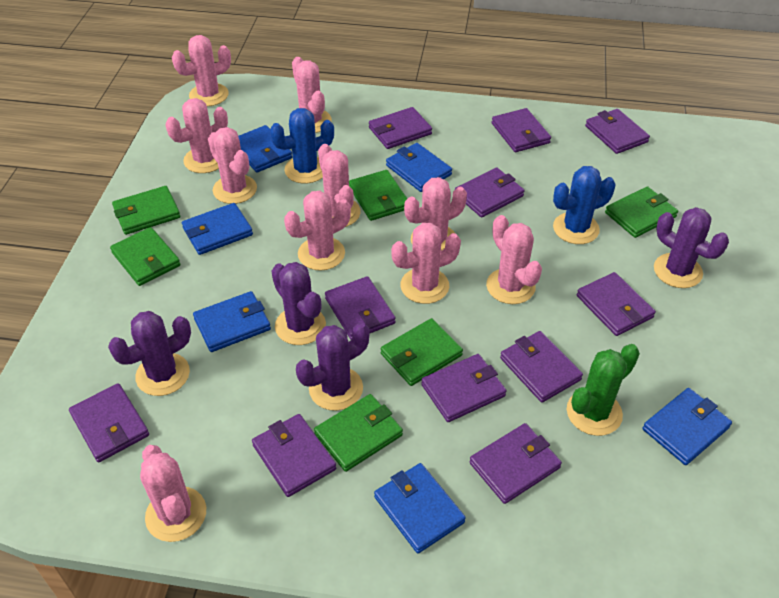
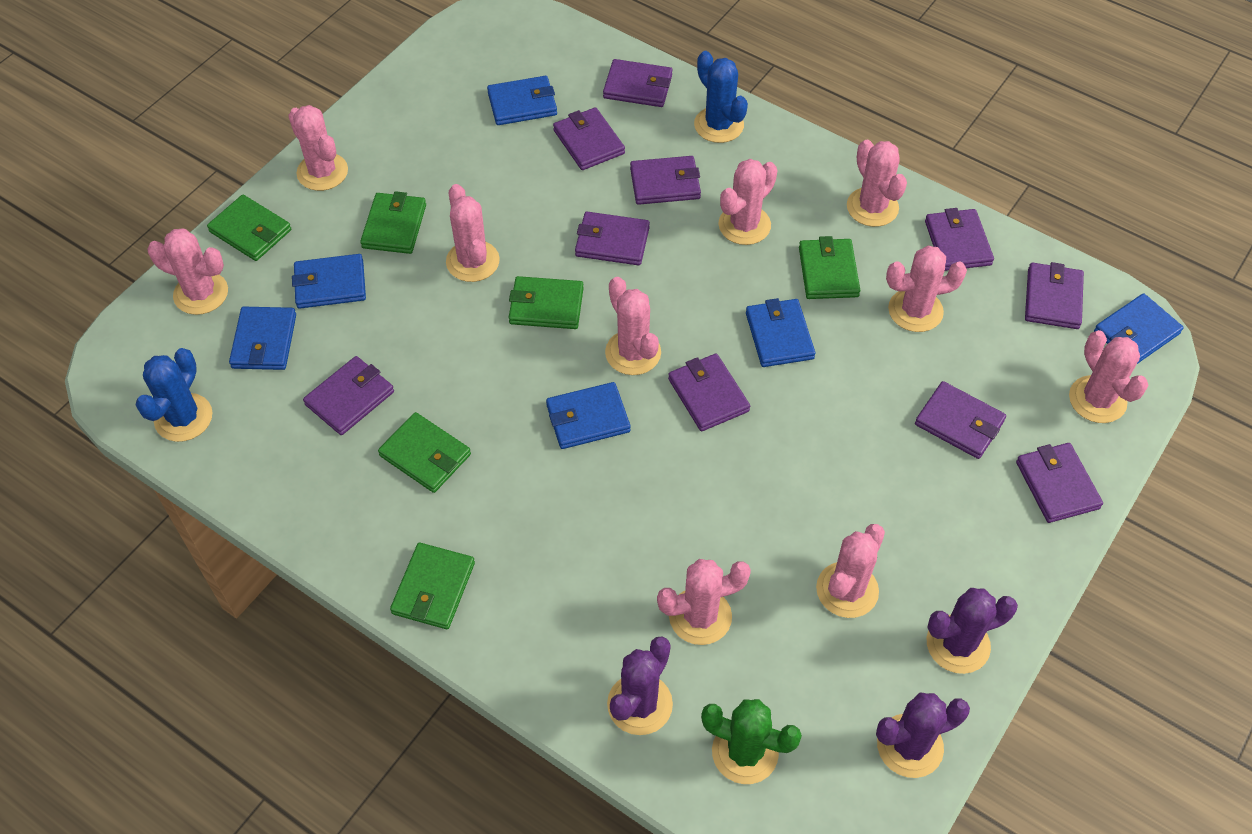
purple cactus: [108,311,191,396] [271,262,326,345] [296,322,370,411] [654,207,729,288] = 4 -> [607,637,673,735] [876,693,970,778] [927,588,1018,674] = 3
purple wallet: [69,383,149,462] [252,414,336,497] [325,276,396,340] [369,107,432,149] [421,354,506,422] [455,168,525,218] [469,423,562,504] [492,108,551,152] [500,331,583,402] [577,272,656,336] [585,109,650,154] = 11 -> [303,356,394,435] [553,107,625,170] [575,212,650,266] [603,59,673,107] [630,156,701,205] [668,354,750,431] [915,381,1006,459] [925,208,994,271] [1016,443,1103,523] [1025,262,1084,329] = 10

